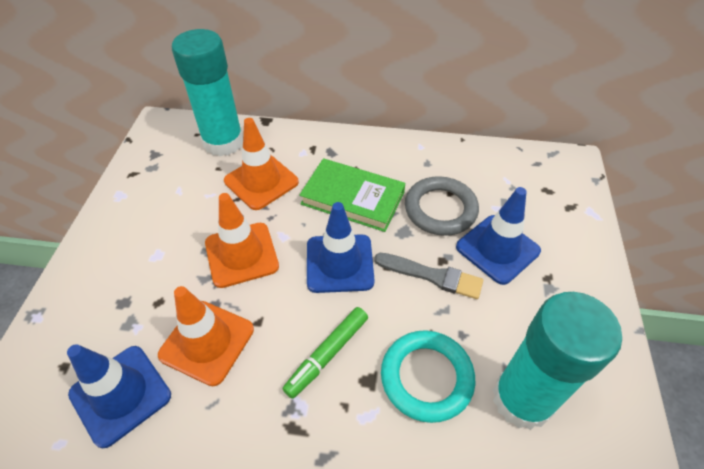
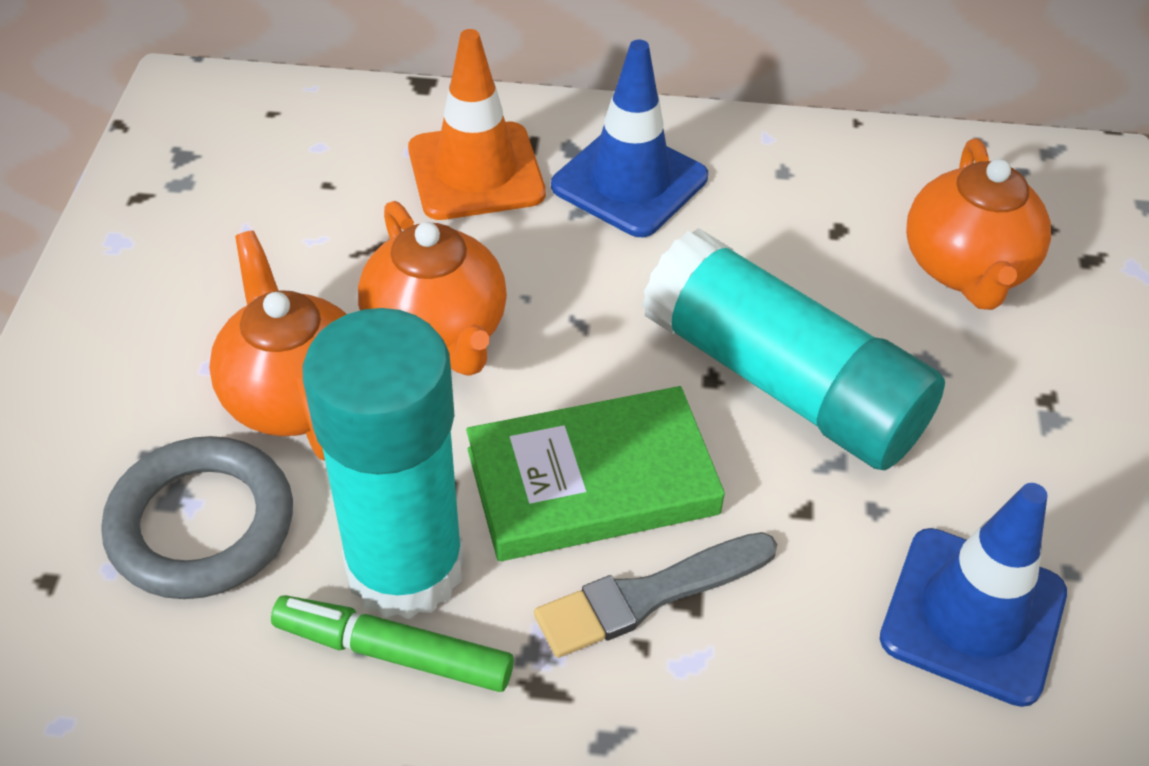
blue traffic cone: [67,344,171,448] [307,202,375,293] [456,187,541,285] = 3 -> [551,40,708,237] [880,483,1067,707] = 2
orange teapot: none = 0 -> [209,230,347,461] [358,201,507,376] [906,138,1051,310] = 3
orange traffic cone: [158,286,254,386] [205,193,279,288] [224,118,299,210] = 3 -> [408,29,546,220] = 1
turquoise ring: [381,330,475,423] = 1 -> none = 0

